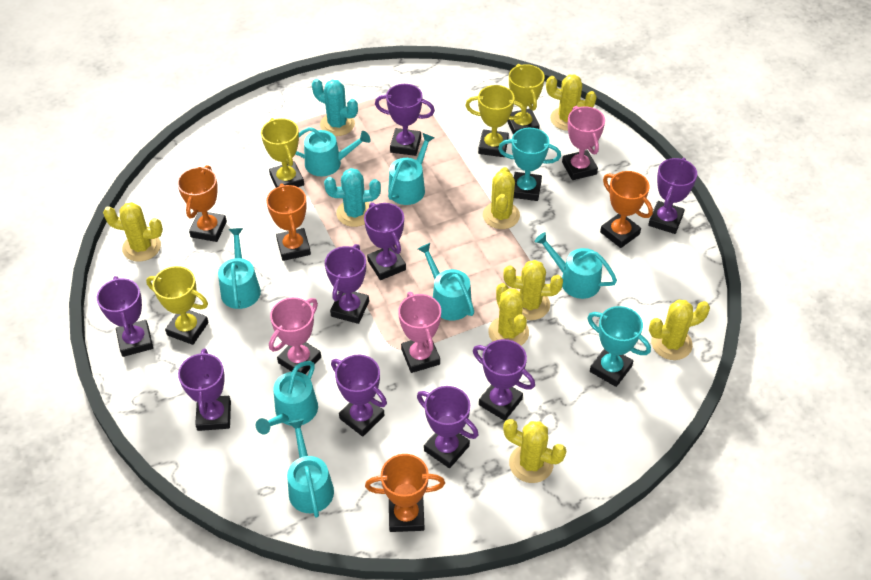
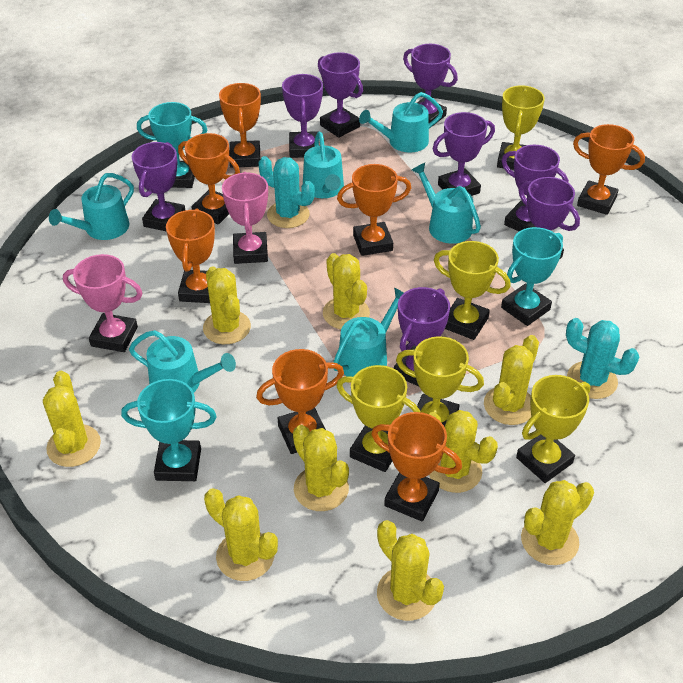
orange trophy: [177,165,227,242] [266,183,311,261] [365,454,445,532] [600,171,653,248] = 4 -> [166,208,215,303] [178,133,240,224] [219,83,261,168] [256,349,344,454] [337,164,411,256] [371,412,462,521] [573,124,645,215] = 7
pink trophy: [269,297,321,374] [398,292,441,373] [562,106,605,180] = 3 -> [63,254,143,352] [222,172,268,264] = 2
purple trophy: [97,276,153,357] [178,349,231,431] [325,244,369,324] [331,355,387,437] [364,203,406,280] [375,84,435,156] [417,386,479,468] [473,339,535,421] [648,158,697,234] = 9 -> [132,142,185,232] [282,74,323,158] [318,52,363,138] [394,287,450,387] [403,44,458,128] [433,112,495,196] [502,145,569,231] [518,177,580,259] = 8
turquoise trophy: [498,128,561,201] [587,306,651,387] = 2 -> [121,379,217,481] [137,102,207,188] [501,227,563,326] = 3
turquoise watering can: [218,228,261,309] [256,361,318,434] [287,419,334,518] [296,127,371,176] [388,133,434,205] [418,243,474,320] [534,232,617,299] = 7 -> [49,173,134,240] [129,330,236,392] [303,132,344,198] [333,287,404,377] [359,92,443,152] [412,163,481,244] = 6
yellow cactus: [103,202,163,262] [483,167,520,229] [488,283,529,345] [503,260,563,320] [503,419,566,483] [546,74,597,131] [649,300,710,360] = 7 -> [43,371,101,467] [203,266,251,344] [204,488,278,581] [293,425,349,511] [323,253,370,329] [377,520,444,621] [429,410,498,493] [484,335,539,425] [521,480,594,565] = 9
yellow trophy: [146,266,209,345] [261,118,304,188] [465,85,526,157] [507,64,545,135] = 4 -> [337,365,421,472] [396,336,484,427] [434,241,511,340] [497,85,545,170] [516,375,590,483] = 5

